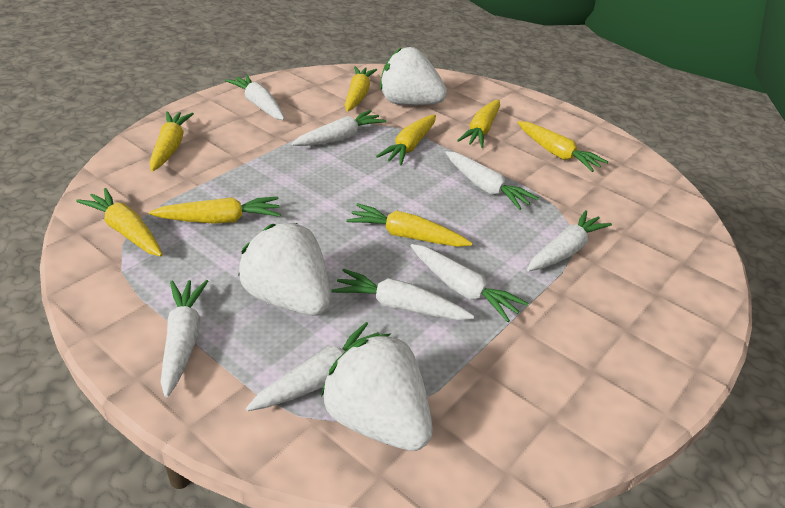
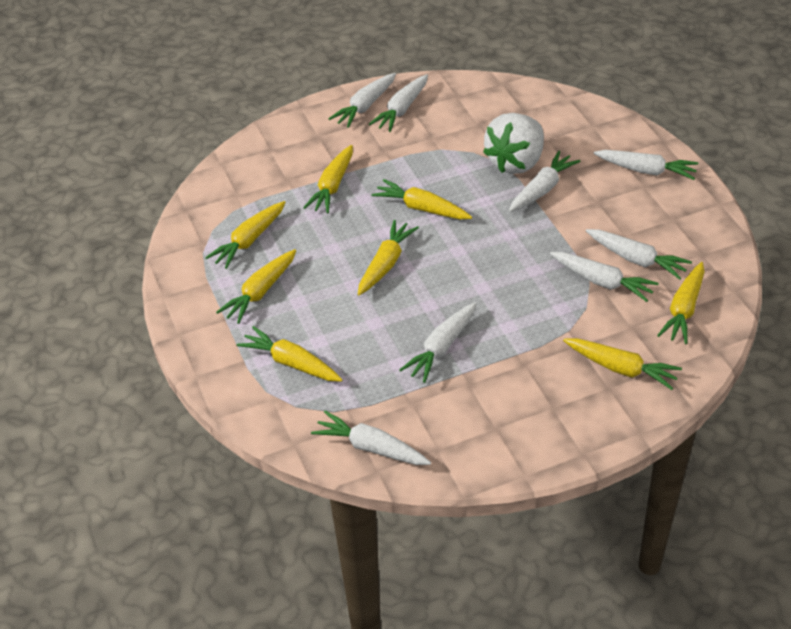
white strawberry: [238,223,330,316] [321,333,433,451] [380,47,447,105] = 3 -> [483,113,544,174] = 1

